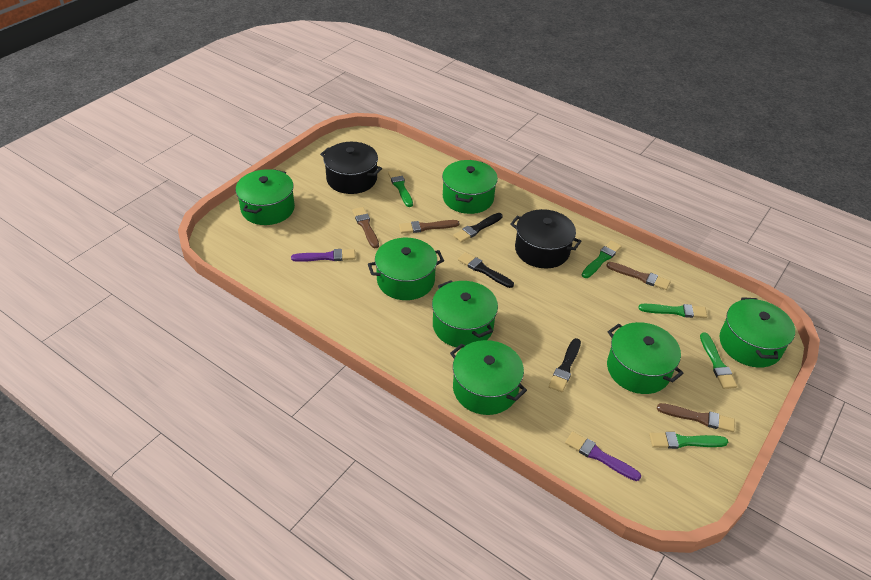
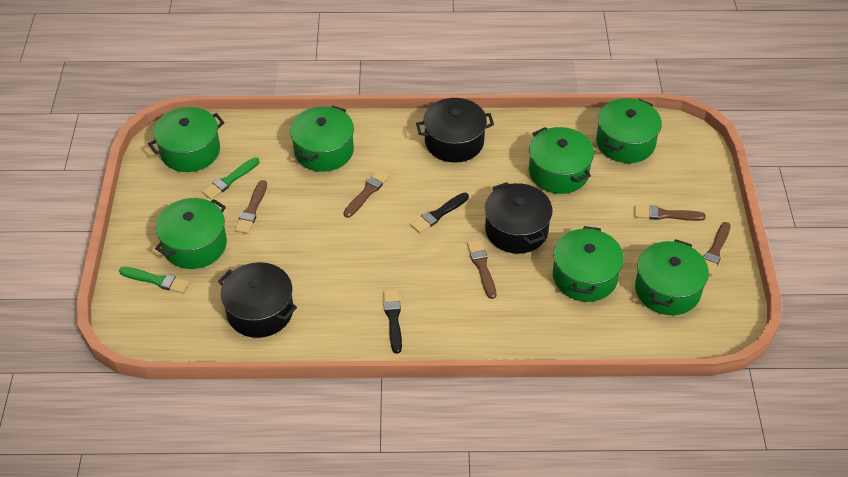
black brush: [453,213,502,243] [458,252,514,288] [549,338,581,392] = 3 -> [383,289,402,354] [410,193,469,233] = 2
black pot: [320,142,382,194] [510,209,581,269] = 2 -> [218,262,297,338] [416,98,494,163] [485,182,553,254] = 3
brown brush: [352,207,379,248] [399,220,460,234] [606,262,671,290] [657,403,735,432] = 4 -> [235,180,267,234] [344,169,390,218] [467,240,496,299] [634,205,706,221] [703,222,731,276] = 5
green brush: [388,170,413,207] [582,241,622,278] [638,304,707,318] [649,432,728,449] [700,332,737,389] = 5 -> [119,267,190,293] [202,157,260,199] = 2
purple brush: [291,249,355,262] [565,432,641,481] = 2 -> none = 0

